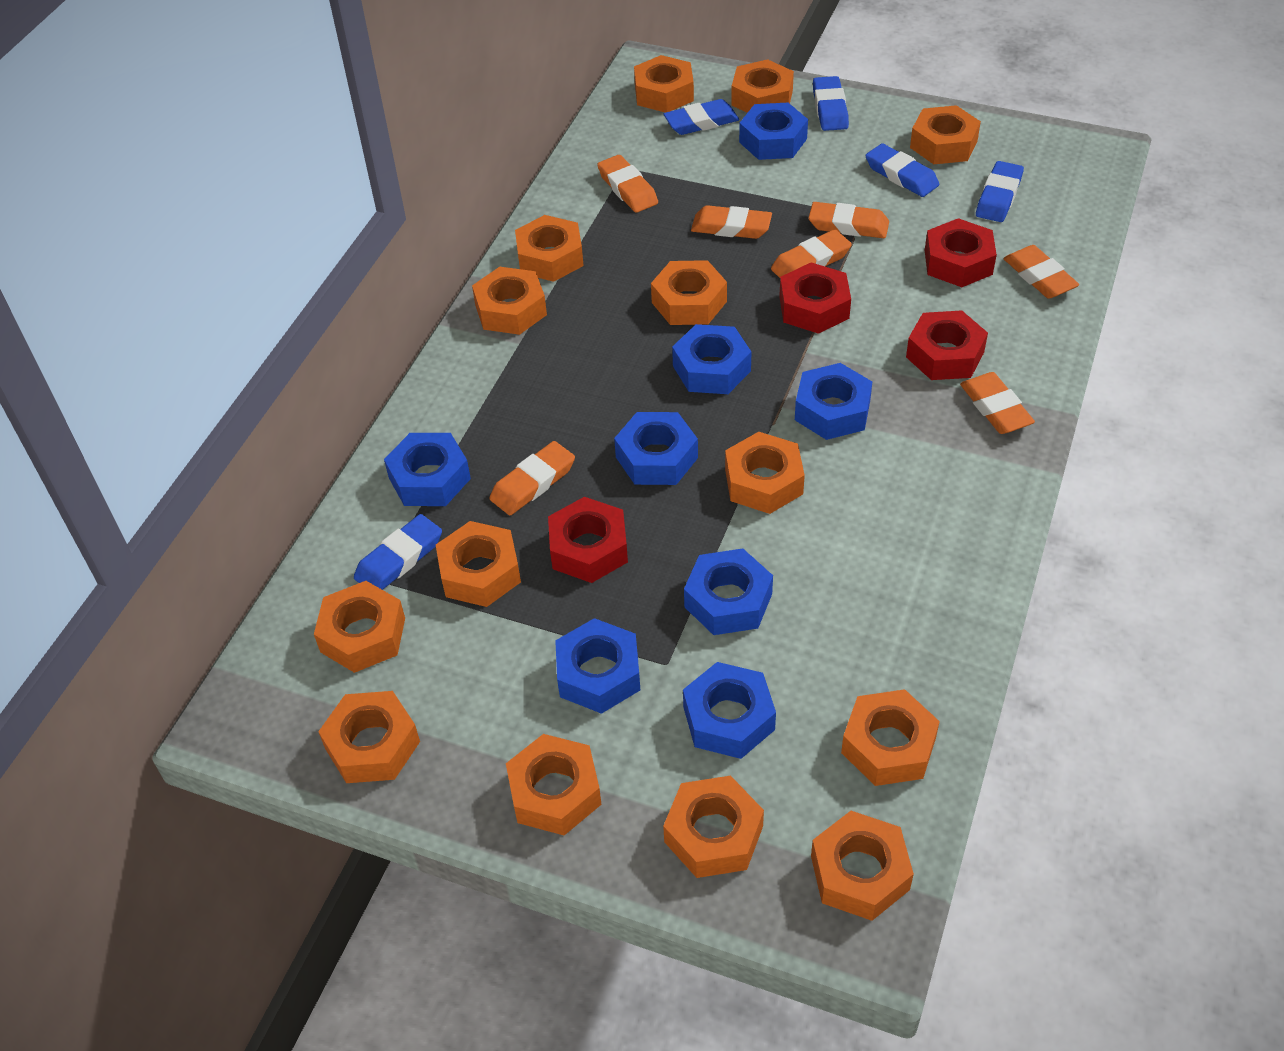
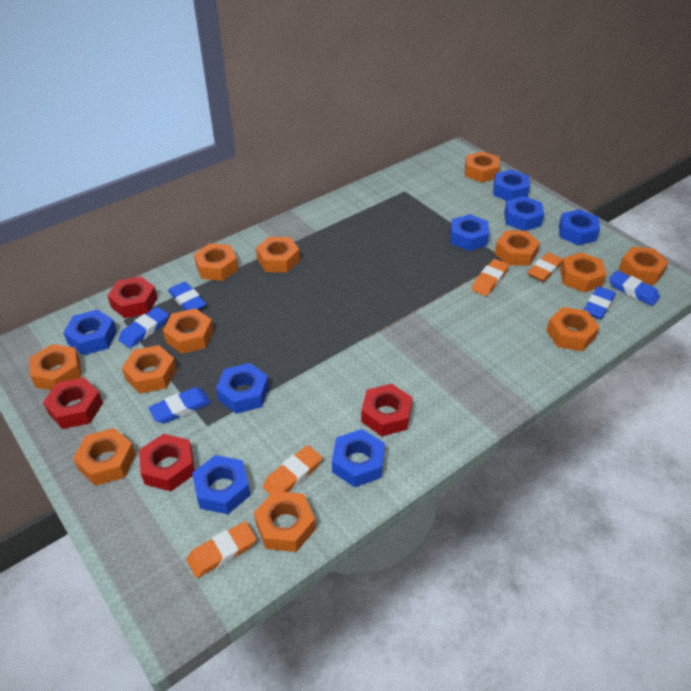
orange eraser: [490,441,575,515] [597,155,658,213] [691,205,772,239] [771,229,852,278] [809,202,889,238] [960,372,1035,434] [1003,245,1079,299] = 7 -> [186,521,256,578] [263,445,322,495] [472,259,509,296] [527,252,563,282] = 4
orange nut: [314,581,405,673] [318,691,420,783] [436,521,521,607] [472,267,547,335] [506,734,602,835] [515,215,584,282] [634,55,694,113] [651,260,727,325] [663,776,764,878] [725,432,805,514] [731,59,794,113] [811,811,914,921] [841,689,940,786] [910,105,981,164] = 14 -> [29,344,82,390] [73,428,136,486] [122,345,177,394] [163,308,214,354] [194,243,238,281] [254,491,316,552] [256,237,300,273] [465,151,500,183] [495,230,540,266] [546,307,600,351] [560,252,606,293] [619,246,669,285] = 12

